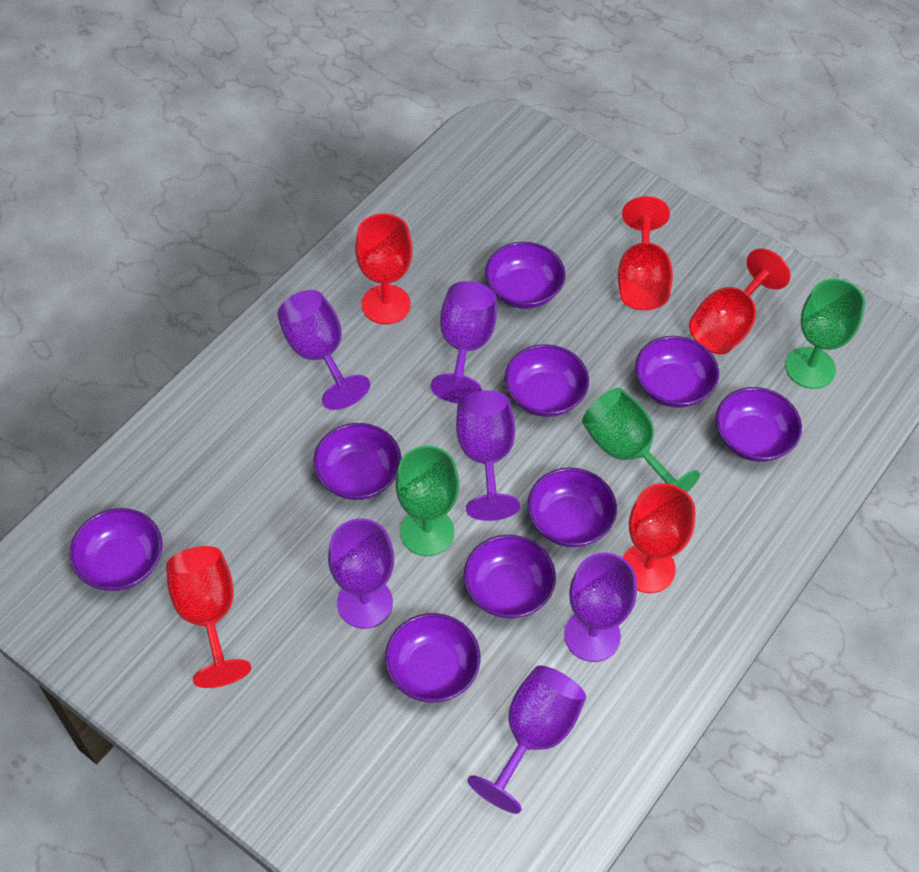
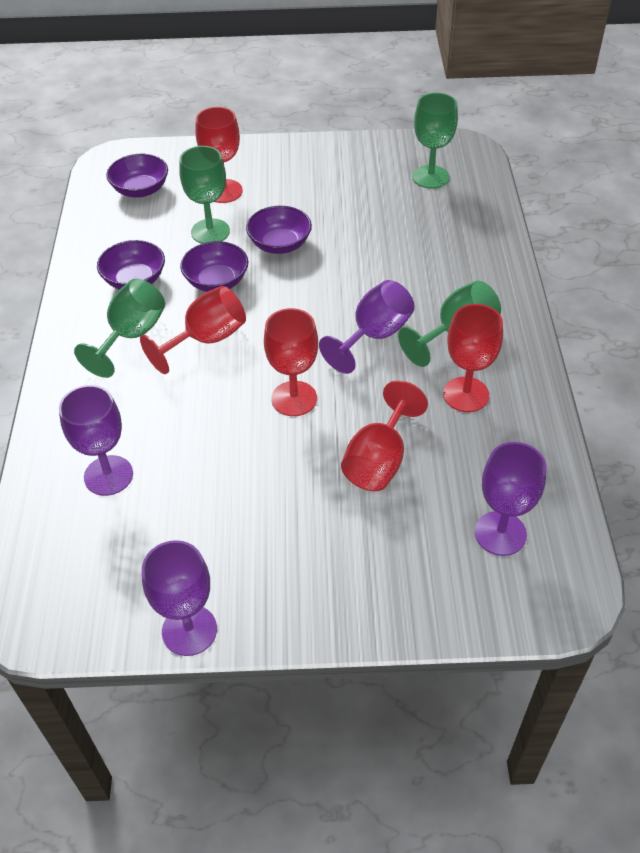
green goblet: [395,446,459,556] [582,388,700,493] [785,279,865,389] = 3 -> [74,279,165,378] [179,146,230,244] [398,281,501,367] [413,93,458,189] = 4
purple bowl: [69,508,162,591] [313,423,401,500] [385,613,481,702] [464,535,556,618] [485,242,565,309] [505,344,589,417] [528,468,617,547] [635,336,719,408] [716,387,802,462] = 9 -> [97,240,165,290] [106,154,168,197] [180,241,248,292] [246,206,312,254] = 4
purple goblet: [277,290,370,410] [328,518,394,629] [431,281,497,403] [456,390,520,521] [467,666,586,814] [564,553,637,662] = 6 -> [59,385,133,496] [142,540,217,656] [319,280,415,374] [475,442,546,556] = 4

